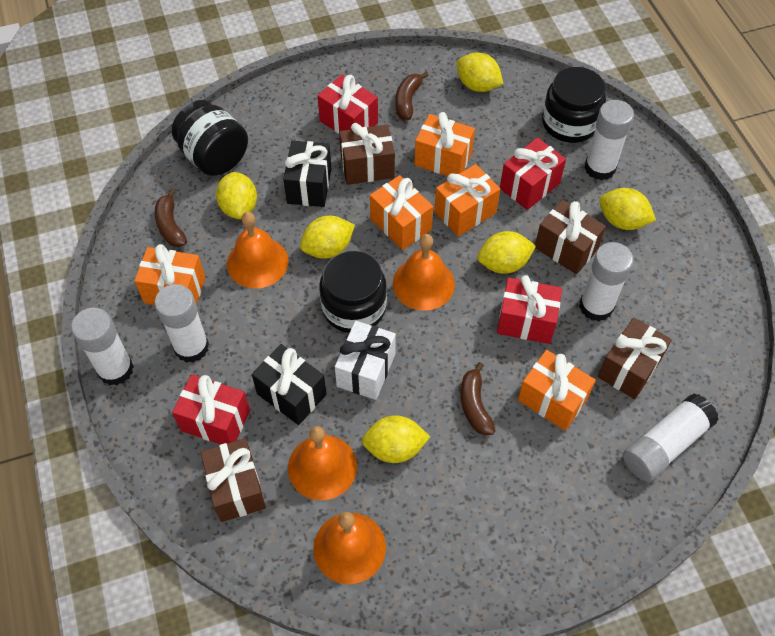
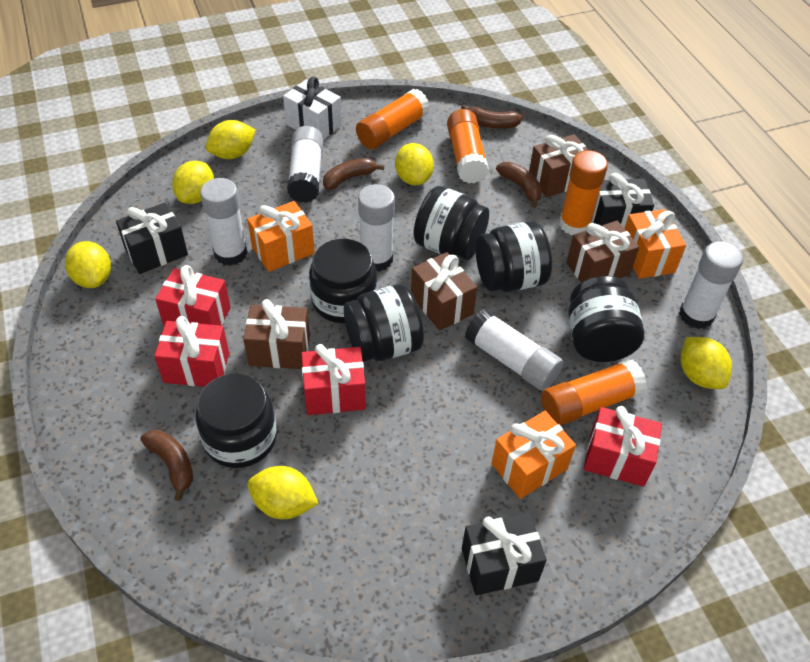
black gift: [252,344,327,425] [283,141,331,207] = 2 -> [116,202,188,274] [462,513,547,595] [592,173,654,228] = 3
black jar: [172,100,248,176] [319,251,387,333] [542,67,606,143] = 3 -> [196,374,277,468] [309,239,377,323] [344,284,424,362] [413,186,489,260] [476,221,552,292] [568,276,644,362] = 6
brown banana: [155,189,187,247] [395,72,429,120] [461,362,496,435] = 3 -> [141,430,193,501] [323,158,384,190] [461,105,523,129] [496,162,542,207] = 4
orange bell: [227,212,288,289] [288,426,357,500] [313,512,386,584] [393,234,455,311] = 4 -> none = 0
orange gift: [134,244,205,305] [370,175,433,250] [414,112,475,176] [434,164,500,237] [518,350,596,431] = 5 -> [247,201,315,272] [491,411,576,499] [624,209,686,279] = 3
orange glue stick: none = 0 -> [356,89,430,149] [447,109,489,184] [541,359,647,426] [559,150,608,235] = 4

